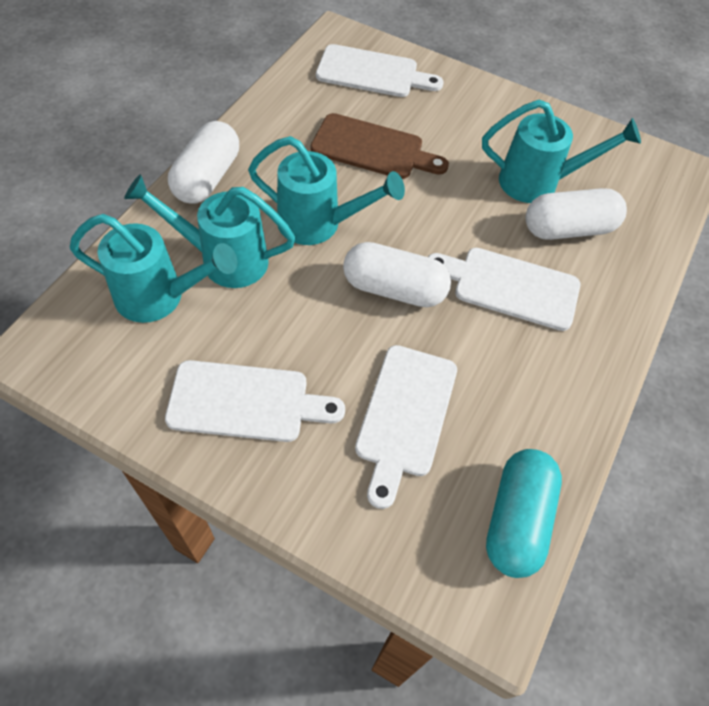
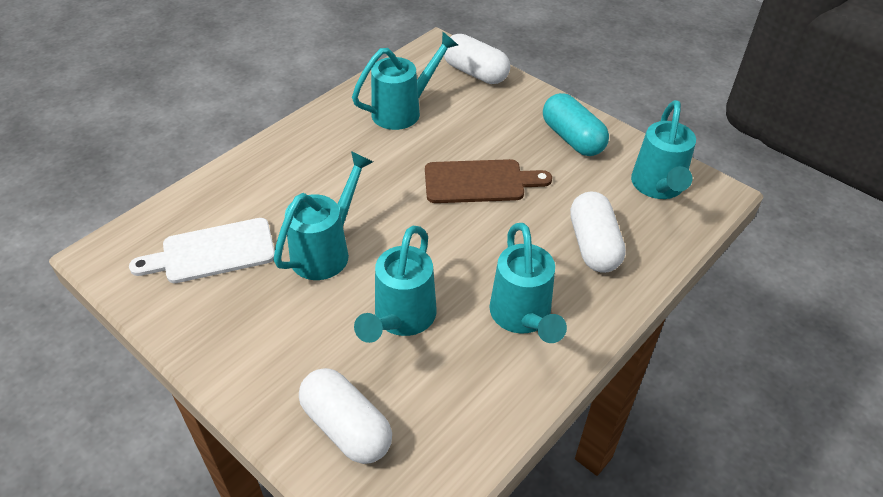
turquoise watering can: [70,214,237,323] [124,174,296,288] [248,136,405,245] [482,100,641,203] = 4 -> [273,151,373,280] [352,32,458,130] [354,226,437,343] [489,223,567,343] [631,100,696,199] = 5
white cutting board: [165,360,345,442] [316,44,444,97] [355,345,457,509] [428,248,581,331] = 4 -> [129,218,275,283] = 1

